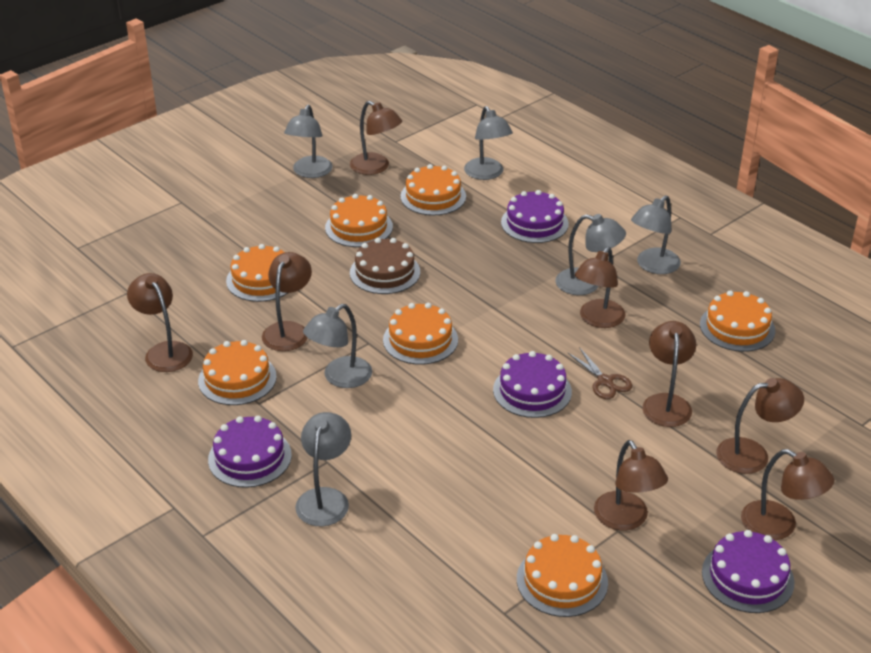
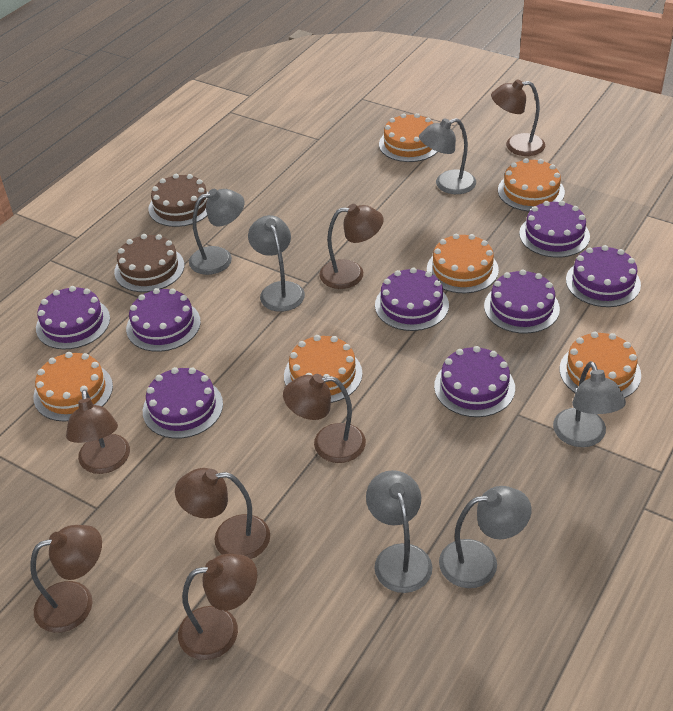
brown cake: [350,238,420,294] = 1 -> [114,234,184,292] [148,174,208,227] = 2
brown lamp: [127,273,193,372] [262,252,312,351] [350,101,402,175] [575,247,626,328] [594,440,668,530] [642,321,696,427] [716,378,804,474] [741,449,834,540] = 8 -> [30,525,102,633] [66,390,130,474] [175,468,270,559] [178,554,257,660] [283,374,366,463] [319,204,384,289] [491,79,545,156] = 7
brown scissors: [568,347,632,399] = 1 -> none = 0
orange cake: [198,340,277,405] [226,244,288,302] [325,194,393,247] [383,303,458,365] [401,164,466,215] [517,534,608,617] [700,290,775,352] = 7 -> [33,352,113,422] [284,335,362,403] [379,113,437,162] [427,234,499,293] [498,158,565,211] [559,332,641,398] = 6
purple cake: [208,416,292,488] [493,351,572,418] [501,190,569,243] [702,530,794,613] = 4 -> [36,286,110,349] [126,288,201,352] [143,367,223,438] [375,268,449,331] [434,346,515,417] [484,269,560,334] [519,201,590,258] [566,245,641,307] = 8

